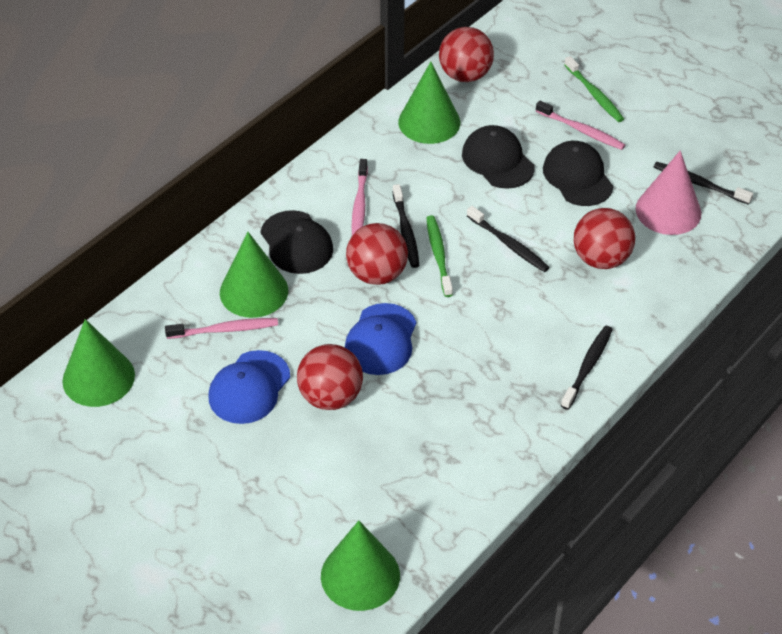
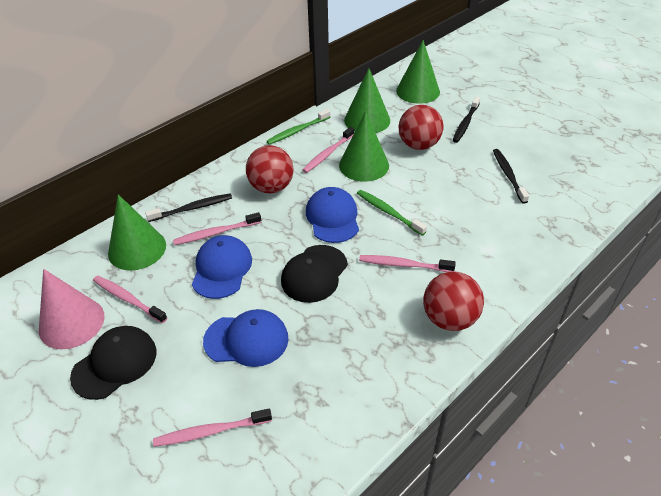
black cap: [260,210,333,274] [462,125,535,189] [543,141,613,206] = 3 -> [70,326,157,400] [281,245,348,303] = 2
black toothbrush: [393,184,419,268] [467,206,549,272] [561,326,613,410] [654,162,753,205] = 4 -> [145,193,232,222] [452,96,480,143] [493,149,529,204] = 3
blue cap: [208,350,290,424] [345,303,416,375] = 2 -> [192,235,252,299] [203,309,288,367] [306,187,359,243] = 3
pink toothbrush: [165,318,278,339] [352,159,368,235] [536,101,625,150] = 3 -> [93,276,167,323] [153,409,272,447] [173,212,261,245] [302,127,354,173] [359,255,456,272] = 5
red ball: [297,344,363,410] [346,223,408,285] [439,27,494,82] [574,208,635,269] = 4 -> [246,145,294,193] [399,105,444,150] [423,271,484,331] = 3

